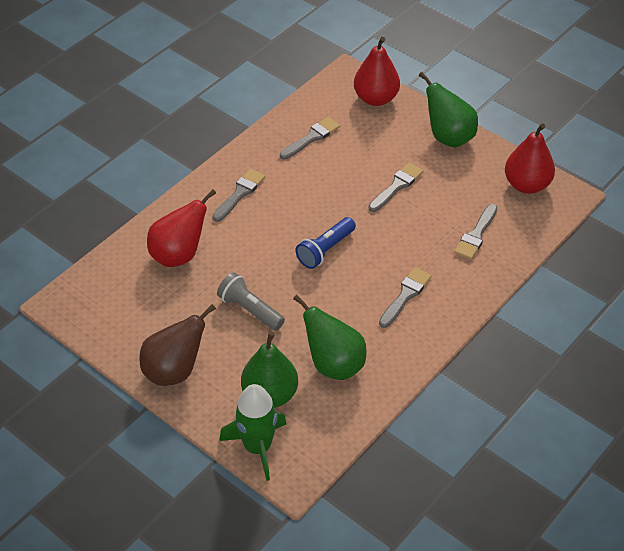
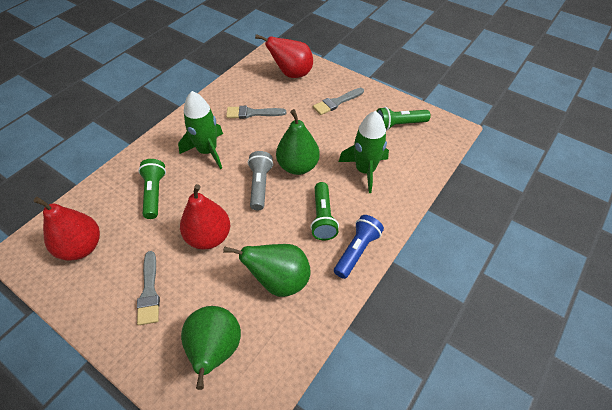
brown pear: [139,304,216,386] = 1 -> none = 0
green flashlight: none = 0 -> [138,159,166,219] [310,182,339,240] [376,107,431,131] = 3
green rocket: [219,384,287,481] = 1 -> [178,91,223,169] [339,111,389,193] = 2
grey brush: [212,169,265,222] [280,117,340,159] [368,162,423,212] [379,267,431,328] [454,204,497,260] = 5 -> [137,251,160,325] [226,106,286,119] [313,88,364,115] = 3

